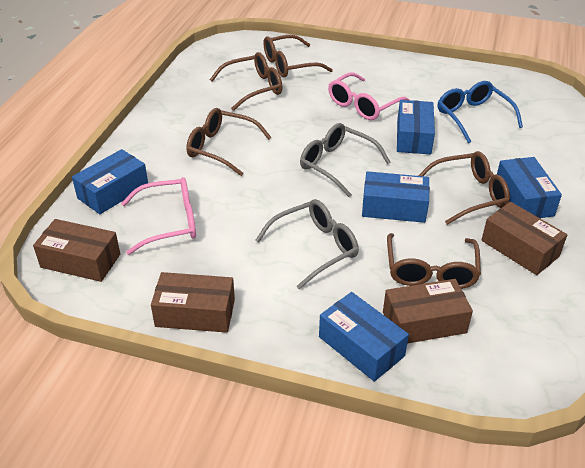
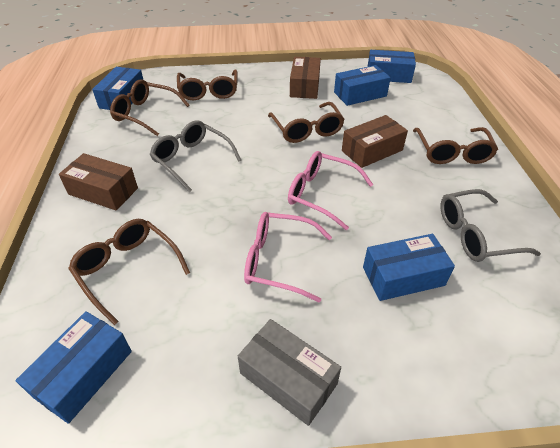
blue glasses: [438,81,523,144] = 1 -> none = 0
brown box: [33,219,120,282] [151,272,235,333] [383,279,473,344] [481,202,567,275] = 4 -> [59,153,138,210] [290,57,321,99] [342,115,408,168] = 3
grey box: none = 0 -> [238,319,341,426] = 1

